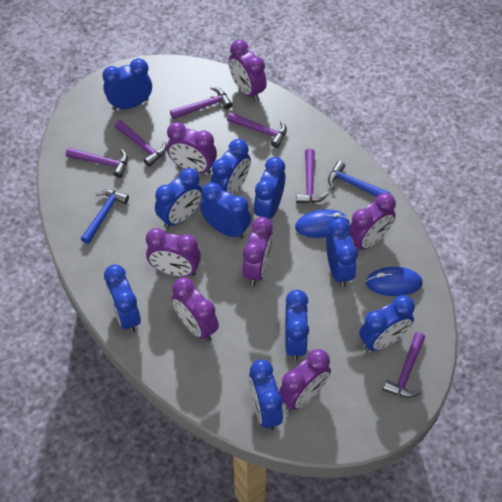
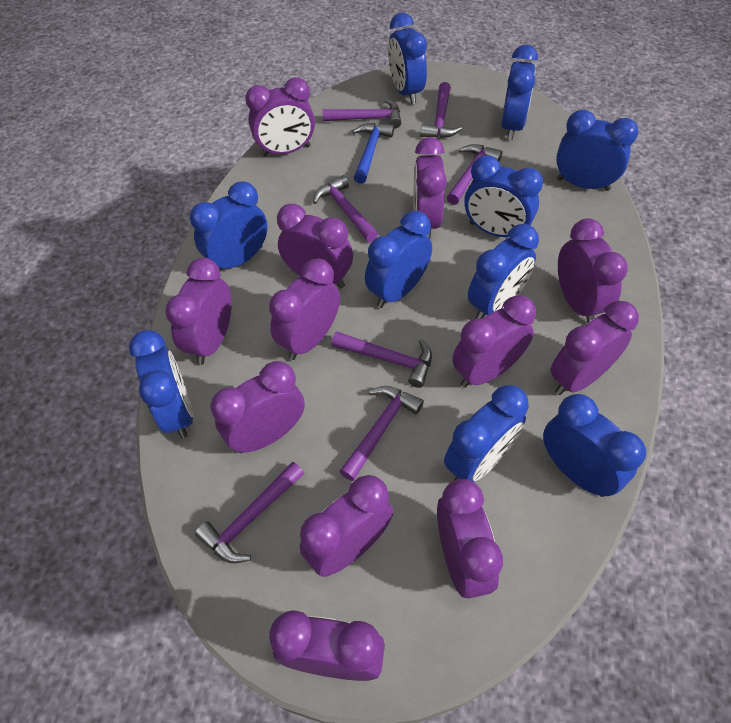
blue hammer: [81,189,129,244] [328,161,390,197] = 2 -> [353,123,394,184] = 1
blue mouse: [295,209,350,238] [366,267,423,296] = 2 -> none = 0
purple clock: [146,228,201,277] [167,122,217,174] [172,278,219,341] [229,40,267,102] [242,217,273,286] [279,349,331,411] [349,193,396,250] = 7 -> [165,258,232,365] [210,361,305,453] [245,77,315,157] [269,259,340,360] [269,610,385,681] [277,204,353,288] [300,475,394,577] [413,137,447,239] [437,479,503,599] [452,295,536,388] [551,301,639,395] [558,218,628,323] = 12
purple hammer: [66,148,128,178] [115,120,167,167] [170,87,232,119] [227,112,287,148] [296,149,329,203] [383,332,425,398] = 6 -> [195,462,304,563] [313,175,378,242] [323,98,401,128] [331,331,432,388] [339,386,424,481] [421,82,462,138] [447,144,503,205] = 7

